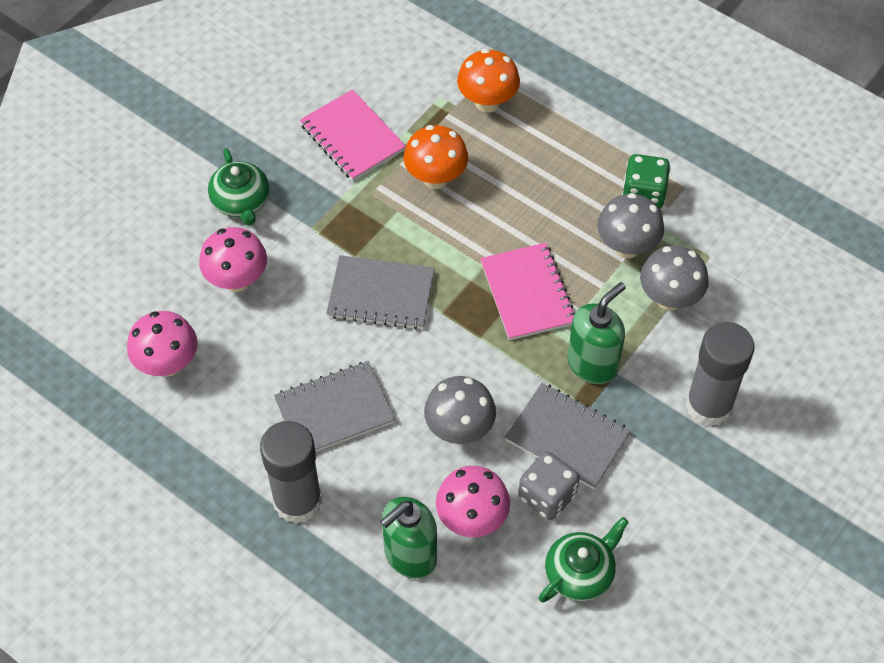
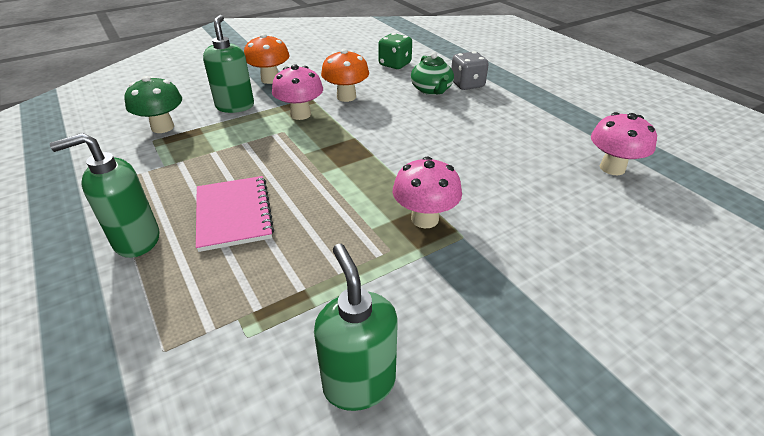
green mushroom: none = 0 -> [124,76,182,133] = 1
green soap dispenser: [380,497,437,579] [568,282,626,384] = 2 -> [50,133,159,258] [203,15,254,113] [314,244,398,411] = 3
green teapot: [208,148,269,226] [539,517,629,603] = 2 -> [411,52,454,95] = 1
grey glue stick: [260,421,322,524] [685,322,755,427] = 2 -> none = 0
grey mushroom: [424,376,496,444] [597,193,664,258] [640,245,709,311] = 3 -> none = 0
grey notebook: [274,361,395,452] [326,255,435,330] [505,383,631,489] = 3 -> none = 0
pink notebook: [300,89,406,181] [480,243,575,341] = 2 -> [196,176,274,252] = 1

